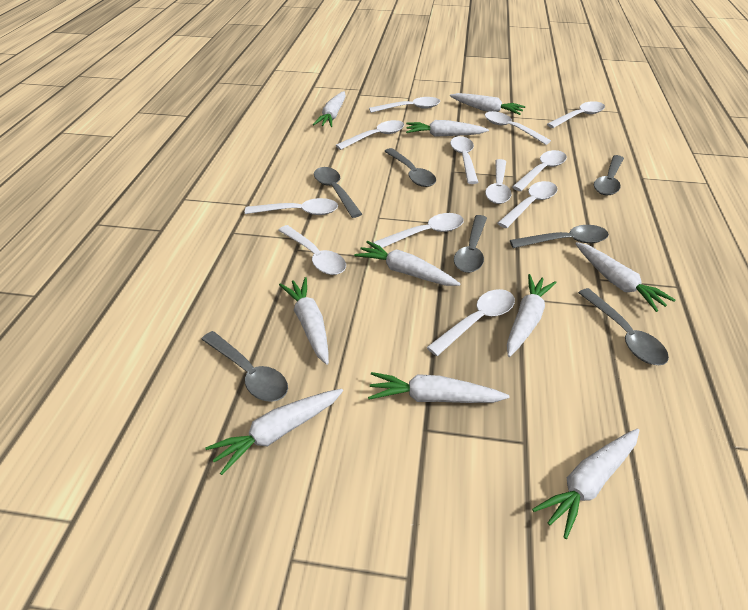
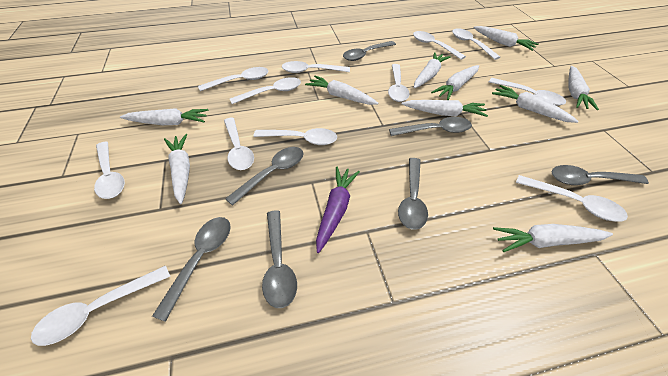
purple carrot: none = 0 -> [316,166,360,253] = 1

